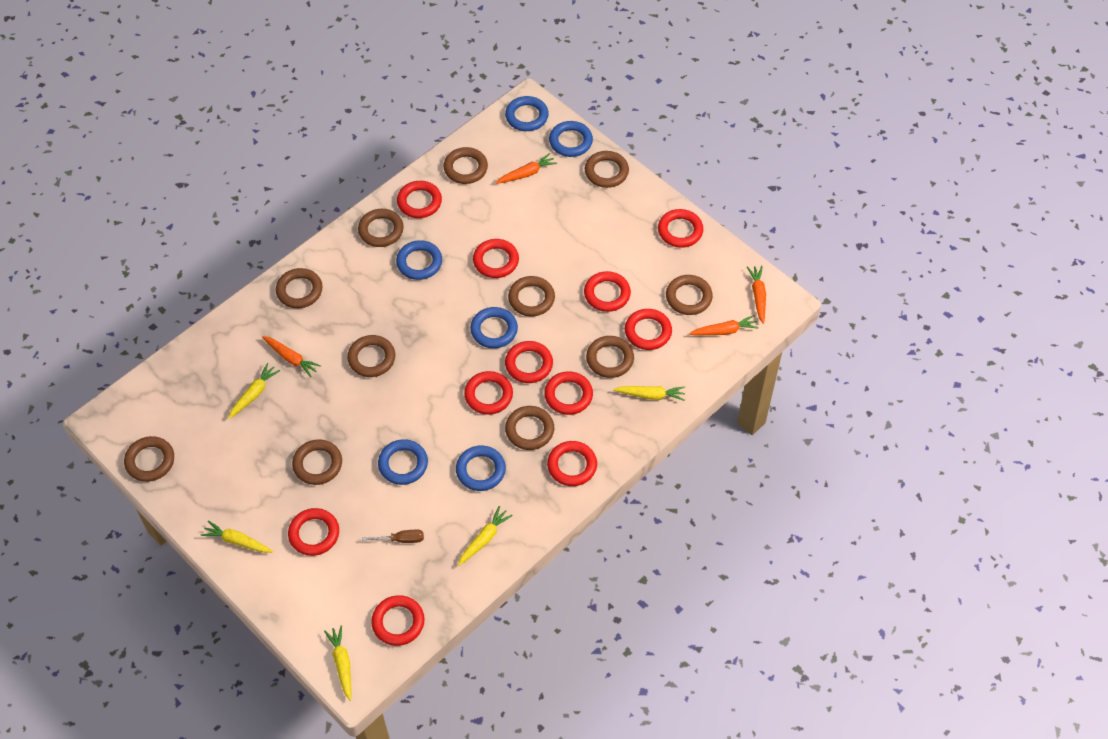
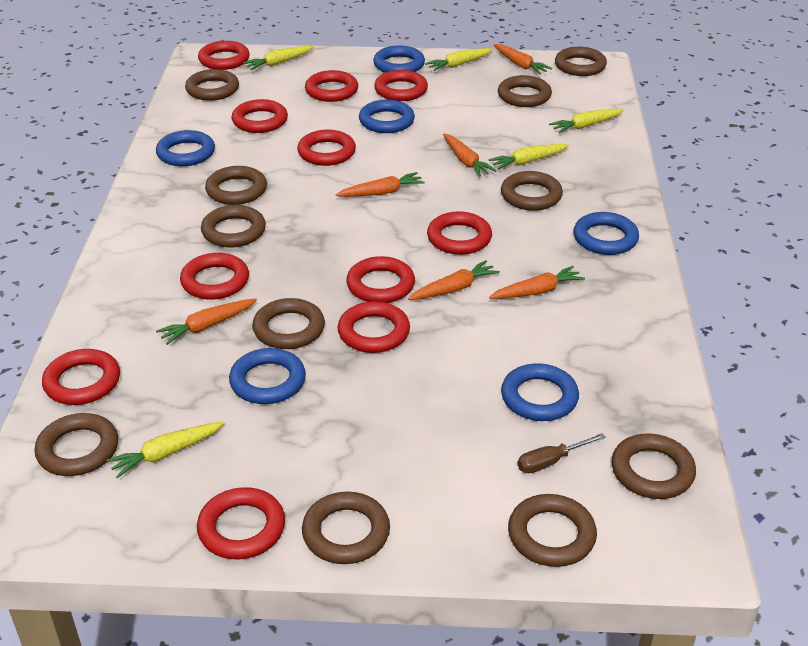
orange carrot: [262,336,321,377] [496,153,557,184] [689,315,759,335] [747,266,766,324] = 4 -> [156,298,257,345] [335,172,425,197] [408,260,500,300] [443,134,497,177] [489,266,585,299] [494,44,552,74] = 6

